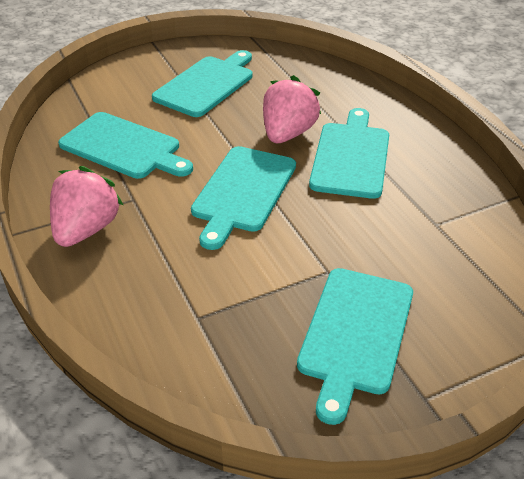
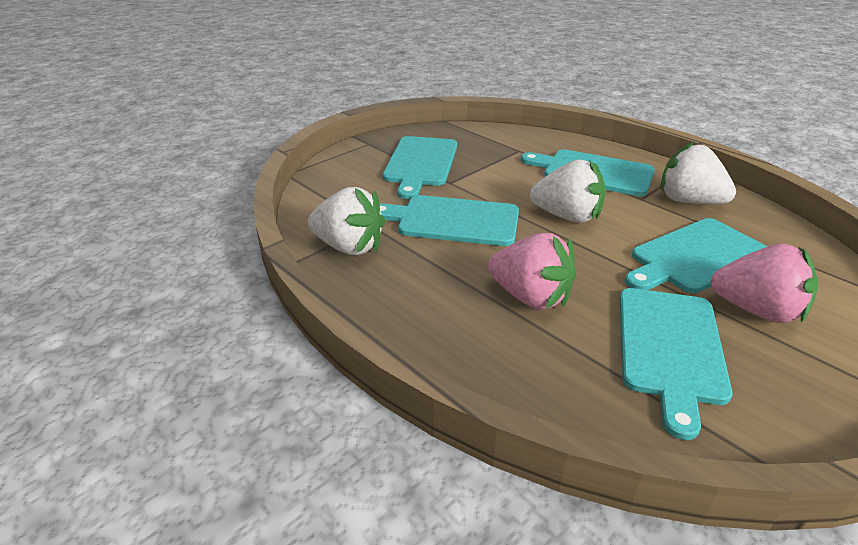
white strawberry: none = 0 -> [308,187,386,255] [530,159,606,223] [661,141,736,204] = 3

